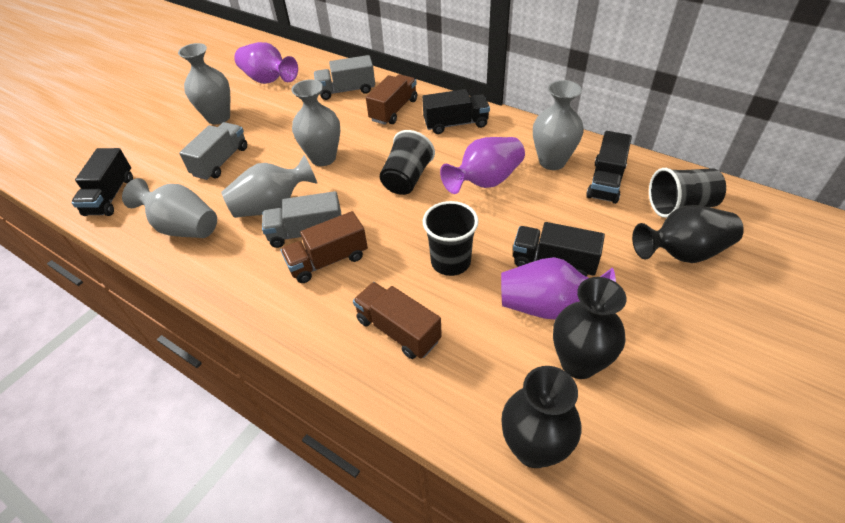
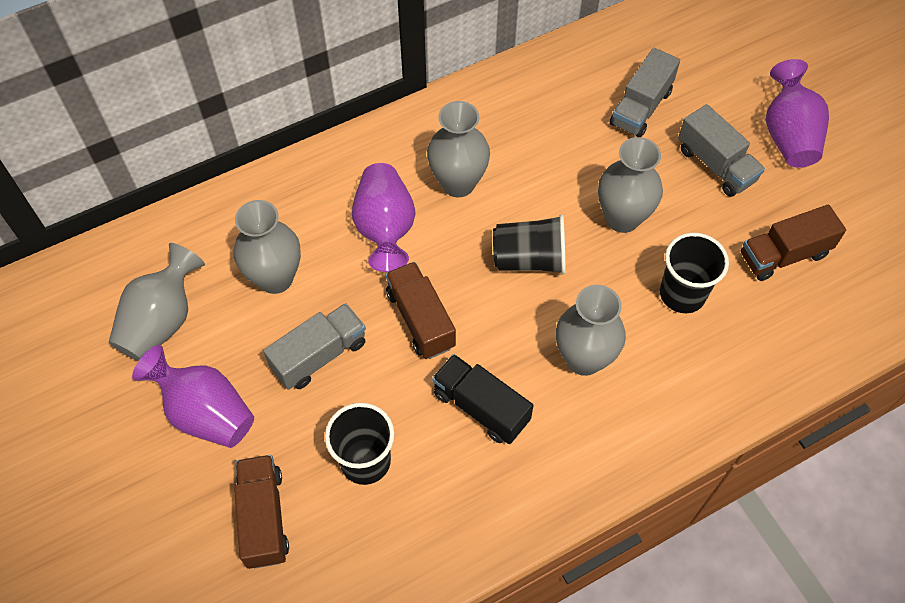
black truck: [71,148,133,216] [422,89,490,134] [513,222,605,277] [586,131,632,204] = 4 -> [432,354,534,444] = 1
black vase: [501,366,581,468] [553,277,627,379] [632,205,744,263] = 3 -> none = 0

